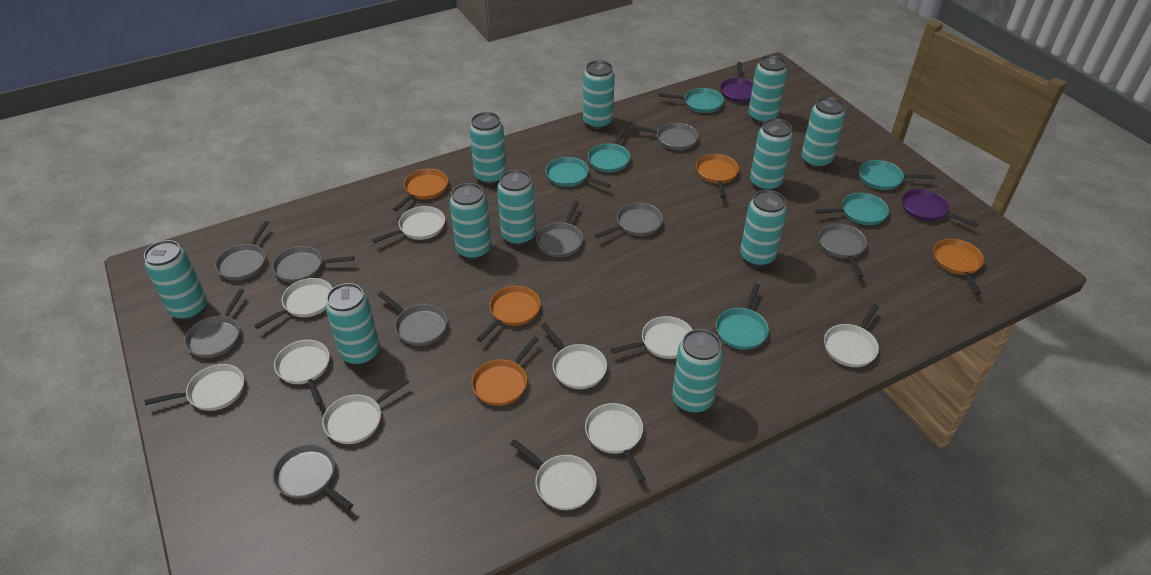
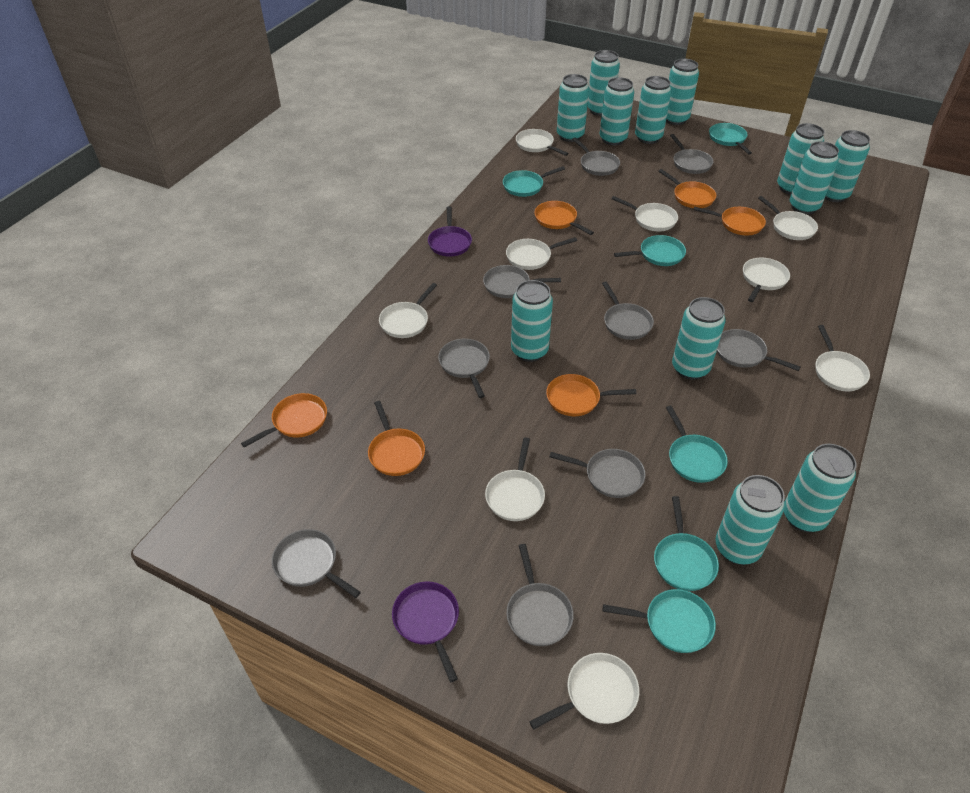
orange pan: [393,169,448,211] [471,336,539,406] [477,286,541,342] [696,154,739,198] [933,239,984,295] = 5 -> [241,393,327,448] [368,401,425,476] [534,201,594,235] [546,374,636,416] [659,169,716,208] [693,207,766,235] = 6
turquoise can: [144,240,207,320] [326,283,380,366] [449,183,491,260] [469,112,507,185] [497,170,536,246] [583,60,615,129] [672,329,723,414] [740,190,787,267] [748,55,787,124] [750,118,793,190] [801,97,845,168] = 11 -> [511,280,553,362] [557,74,589,142] [588,50,620,116] [600,77,634,145] [635,76,671,144] [666,59,699,125] [672,297,726,380] [715,475,785,565] [777,123,825,195] [784,444,856,532] [790,141,839,214] [825,130,870,202] = 12
white pan: [145,364,244,411] [254,278,332,329] [274,340,330,405] [322,378,409,444] [372,206,445,243] [510,439,597,510] [541,323,607,389] [585,403,645,482] [611,316,693,359] [824,304,879,367] = 10 -> [379,283,437,338] [485,438,545,521] [506,237,577,270] [516,129,569,156] [529,653,639,729] [611,196,678,231] [743,257,790,302] [758,196,818,240] [815,325,870,391] = 9

